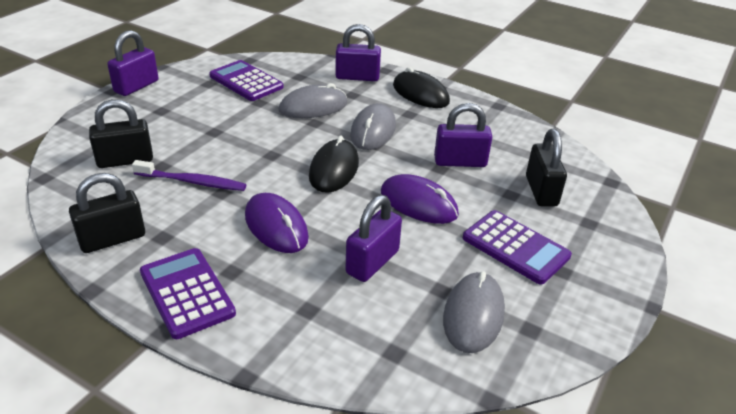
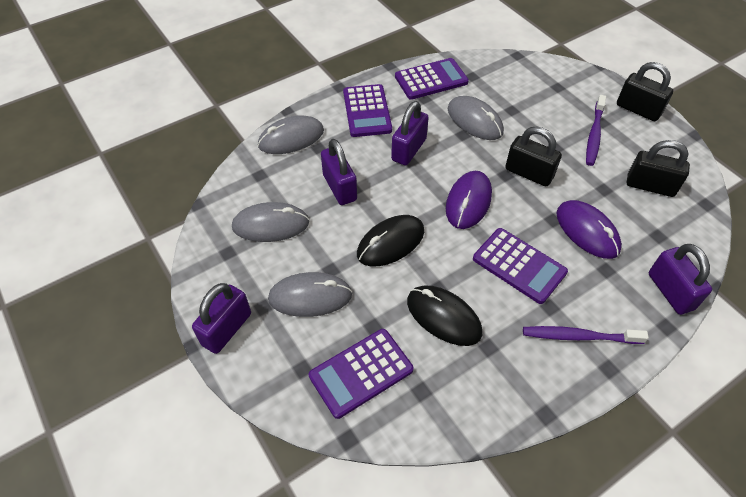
grey mouse: [279,83,348,118] [350,103,396,150] [443,271,505,353] = 3 -> [232,202,309,242] [258,115,324,154] [268,272,352,317] [448,96,504,140] = 4
purple calculator: [140,248,236,339] [209,60,284,101] [463,210,572,285] = 3 -> [309,329,414,419] [343,84,392,137] [395,58,469,100] [473,228,568,304] = 4
purple toothbrush: [132,160,246,191] = 1 -> [523,326,649,344] [586,95,606,166] = 2

